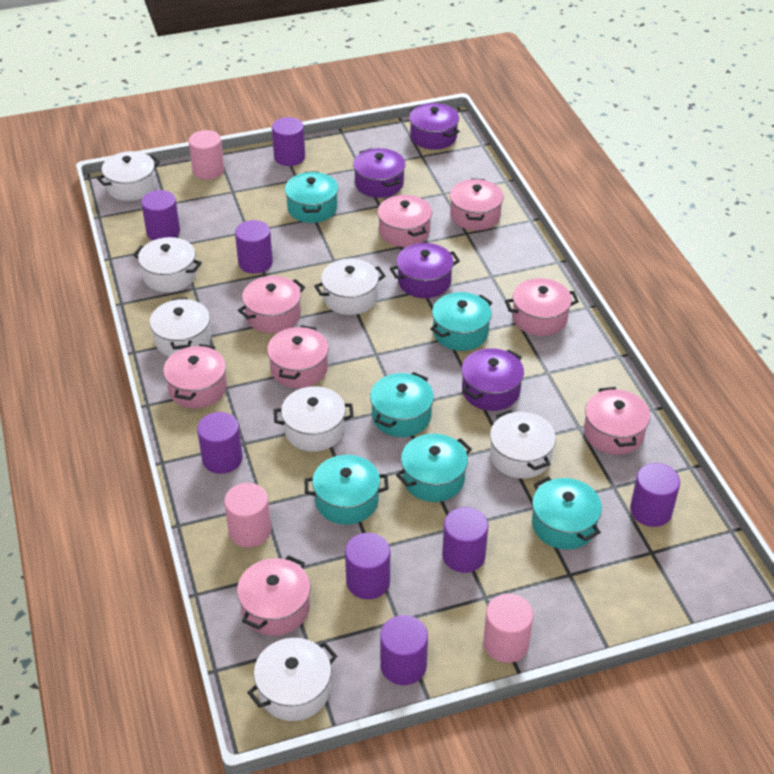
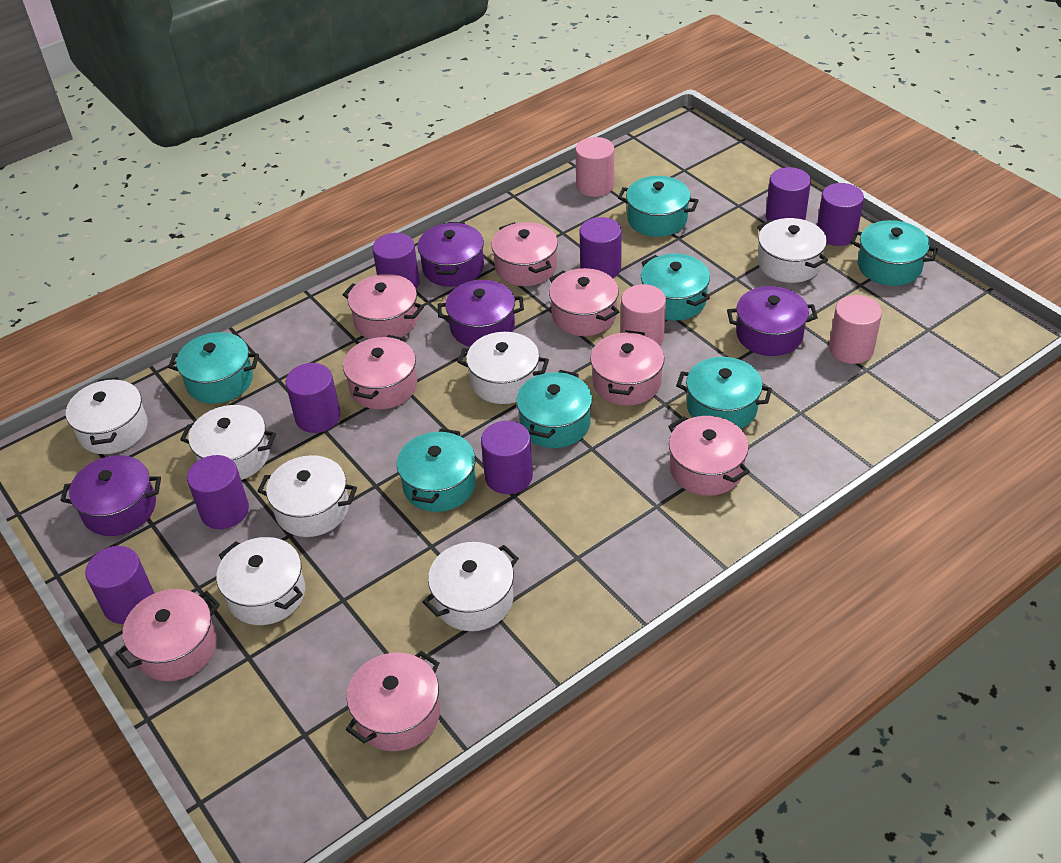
turquoise pot: [285,171,338,223] [304,455,389,525] [370,372,434,437] [396,434,472,502] [430,292,493,351] [532,477,602,550] = 6 -> [168,332,259,404] [397,428,476,512] [516,370,592,448] [618,176,699,237] [641,254,710,321] [676,357,772,429] [850,220,938,286] = 7

